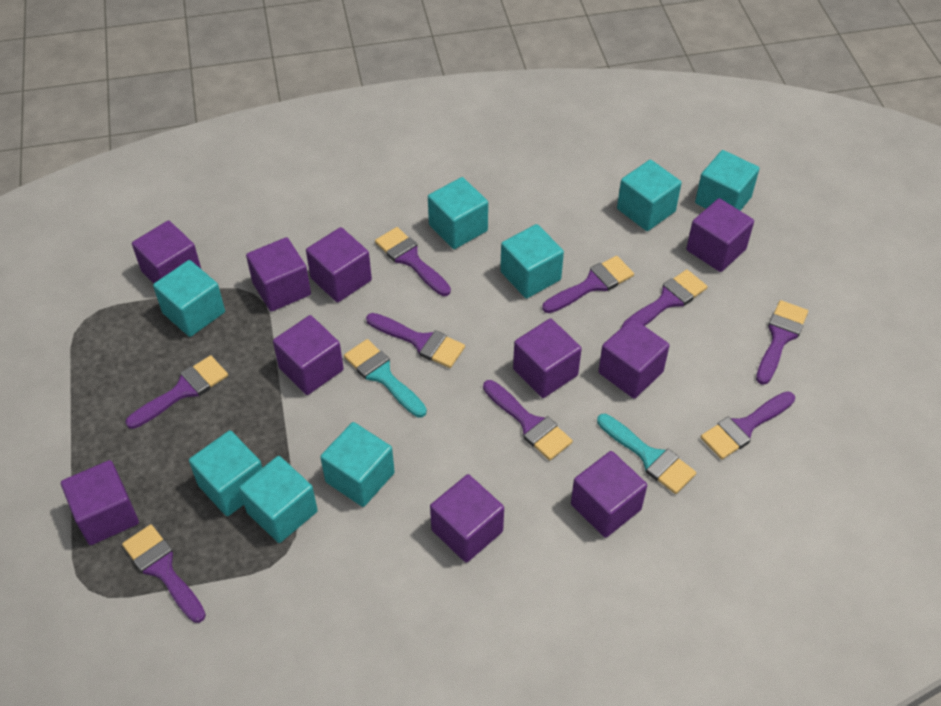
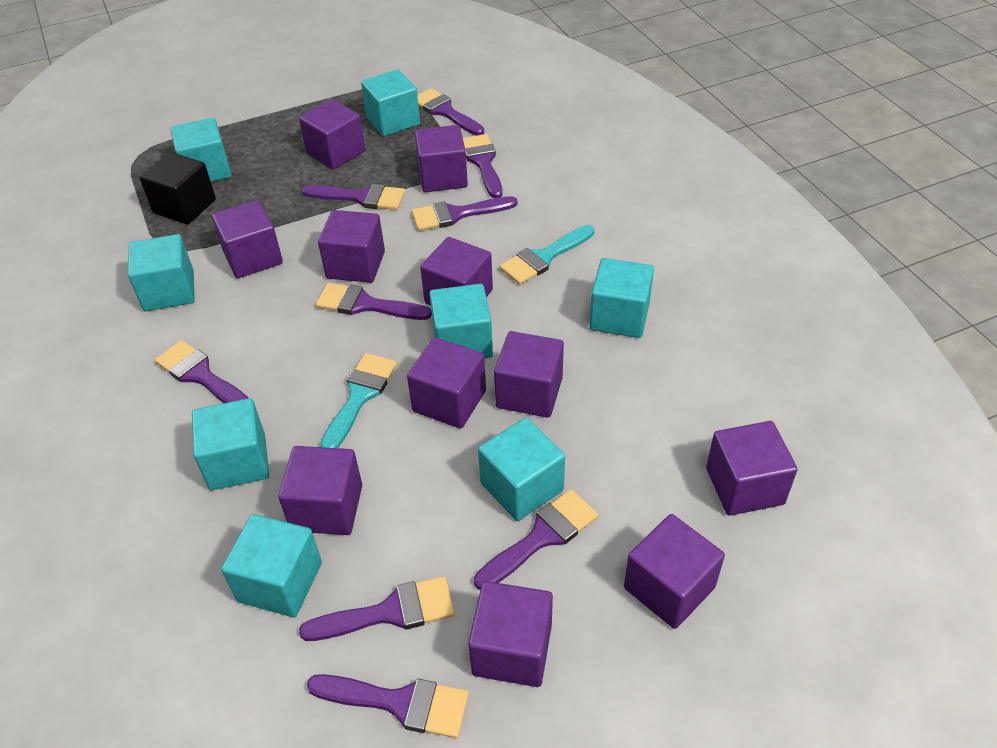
black cube: none = 0 -> [139,152,216,225] = 1
purple cube: [61,460,139,545] [132,220,201,284] [246,237,311,312] [273,315,344,395] [306,227,372,302] [430,474,504,563] [513,318,582,398] [571,451,647,538] [598,319,670,399] [686,198,754,272] = 10 -> [212,200,283,278] [278,446,362,535] [299,99,365,170] [318,210,385,283] [407,337,486,429] [415,125,468,192] [420,237,493,305] [468,581,553,687] [494,331,564,418] [624,514,725,629] [706,421,798,516] = 11

